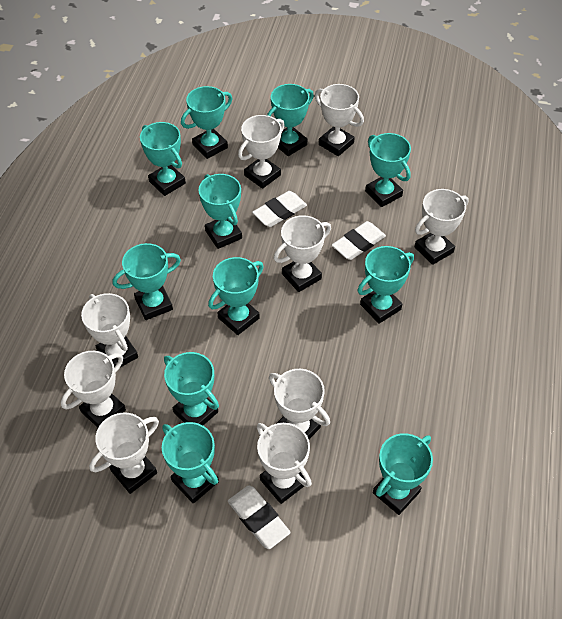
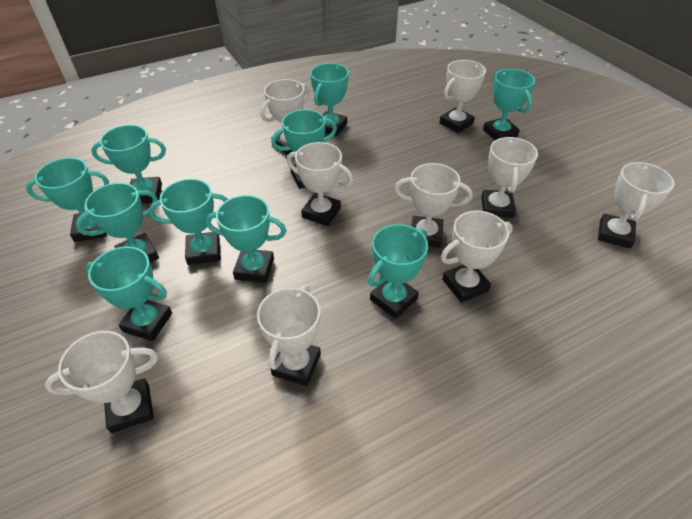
turquoise trophy: [113,243,181,320] [140,122,186,196] [162,422,219,504] [164,352,219,425] [181,86,232,159] [199,174,242,249] [208,257,264,335] [267,84,314,156] [358,246,414,324] [365,133,411,207] [373,433,433,515] = 11 -> [26,158,109,242] [76,183,159,263] [86,246,172,341] [91,125,166,203] [148,179,228,265] [205,195,287,283] [271,109,337,189] [310,63,349,136] [368,224,428,319] [483,69,535,141] = 10
white eraser: [228,485,291,549] [252,191,307,227] [332,221,386,260] = 3 -> none = 0

